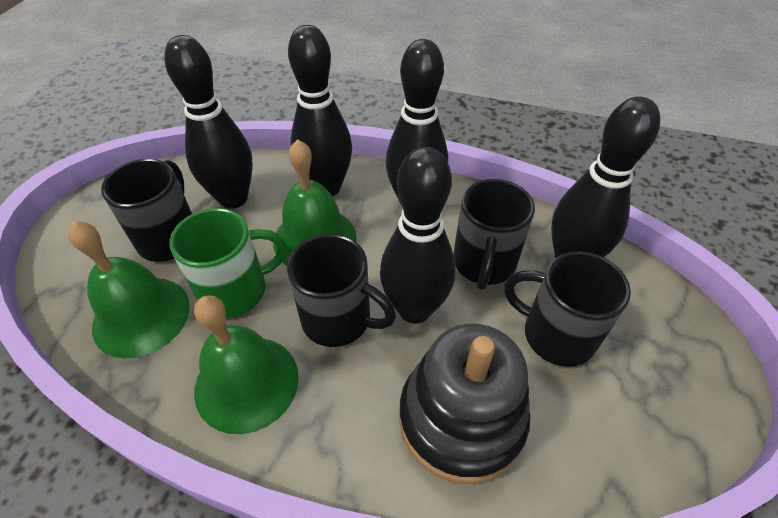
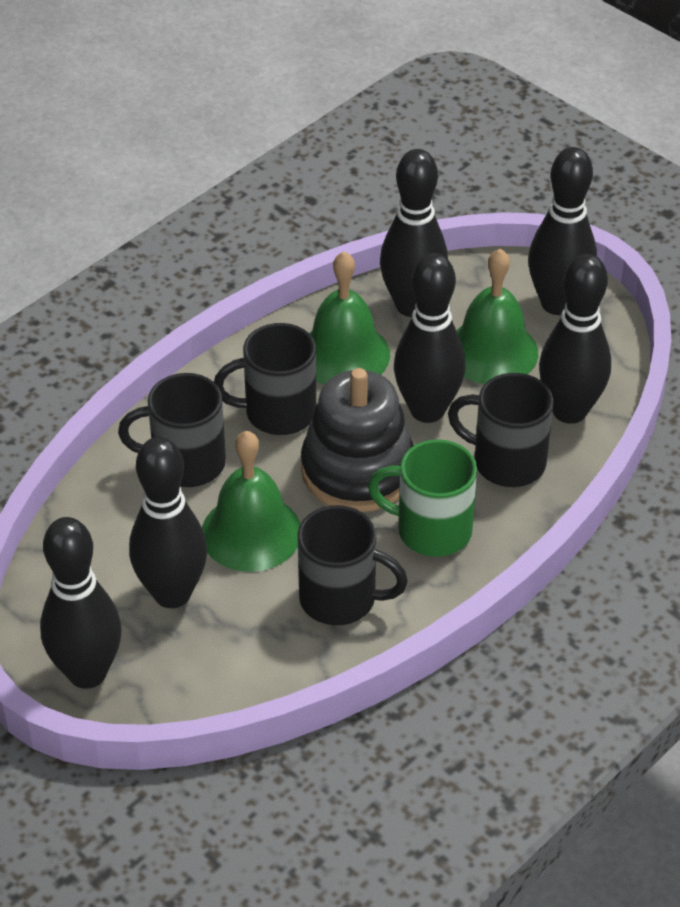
black bowling pin: [164,35,253,209] [288,25,352,196] [380,147,455,324] [386,39,448,208] [551,96,660,258] = 5 -> [40,517,122,689] [129,437,207,608] [380,149,448,317] [394,253,465,423] [528,147,597,315] [539,254,611,424] = 6

